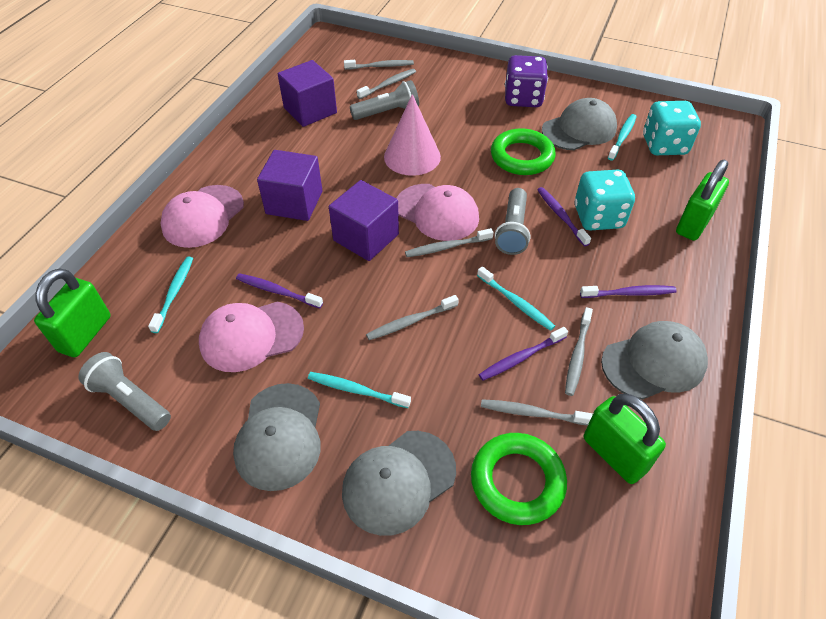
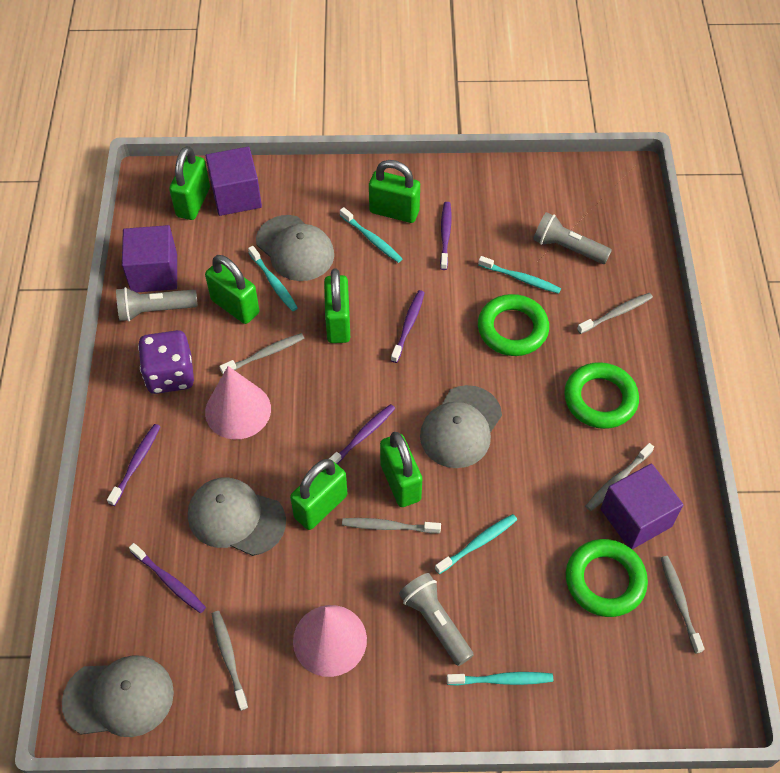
green padlock: [34,268,111,357] [584,394,666,484] [676,160,729,241] = 3 -> [169,146,210,220] [205,255,259,324] [290,459,347,530] [324,268,350,343] [369,160,420,223] [380,432,422,507] = 6
green ring: [471,433,567,525] [491,128,556,175] = 2 -> [478,294,549,356] [564,362,639,429] [566,539,648,617] = 3
pink cap: [160,185,244,248] [199,302,304,372] [396,184,479,241] = 3 -> none = 0
pink cone: [384,94,441,176] = 1 -> [205,366,271,439] [293,605,367,677] = 2
purple toothbrush: [236,273,323,308] [479,327,568,381] [537,187,591,246] [580,285,677,298] = 4 -> [107,424,160,506] [129,543,206,613] [329,404,395,465] [391,290,425,363] [440,202,451,270] = 5
turquoise dice: [574,170,635,231] [643,101,701,155] = 2 -> none = 0
turquoise toothbrush: [148,257,193,333] [308,372,411,408] [477,266,555,331] [608,114,637,161] = 4 -> [248,246,298,311] [340,207,402,263] [435,514,517,574] [447,672,553,686] [478,256,561,294] = 5

